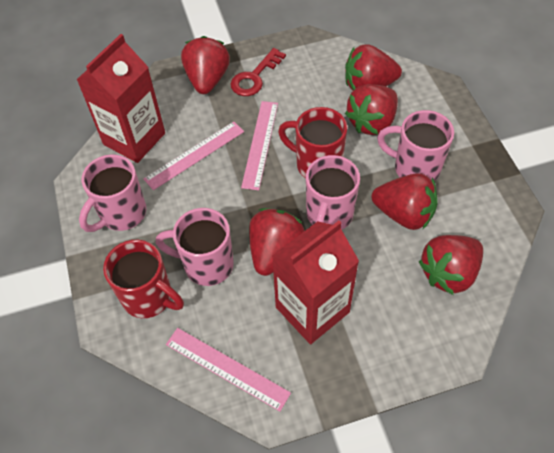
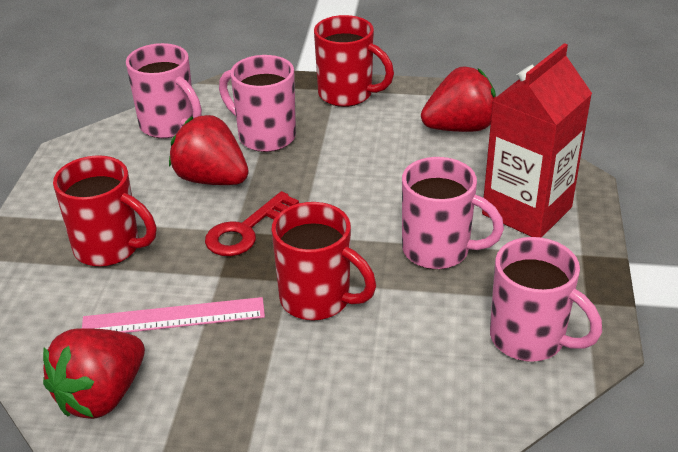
pink ruler: [144,122,244,190] [166,328,291,411] [241,101,278,191] = 3 -> [82,297,265,333] = 1
red carton: [77,34,165,163] [272,221,359,344] = 2 -> [482,43,592,238] = 1
red mug: [103,240,184,318] [278,107,347,178] = 2 -> [53,155,156,267] [272,202,376,321] [314,15,394,107] = 3
red strawberry: [181,36,230,94] [249,208,305,276] [345,44,402,91] [345,84,398,135] [372,173,438,230] [419,235,483,295] = 6 -> [43,328,145,419] [169,115,249,185] [421,66,496,132] = 3

